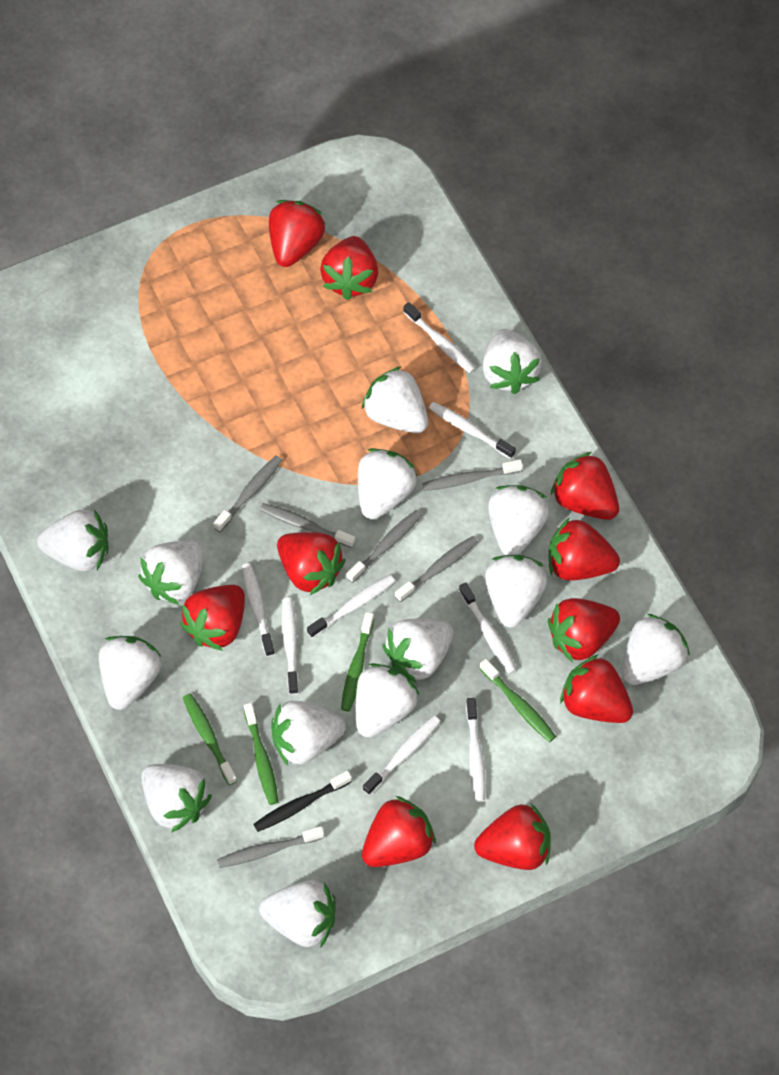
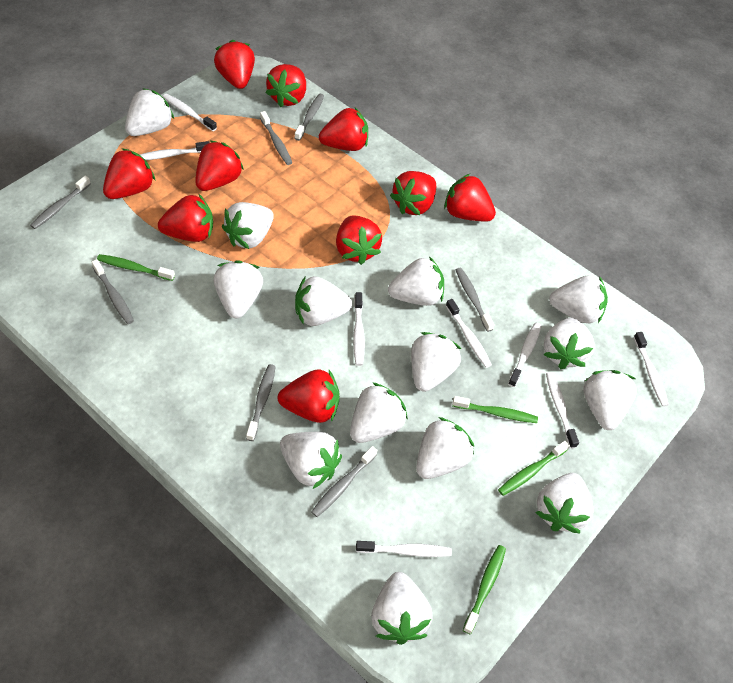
black toothbrush: [253,771,352,832] = 1 -> none = 0
grey toothbrush: [213,456,283,532] [217,826,324,868] [260,503,355,548] [346,510,422,583] [395,536,478,602] [422,459,523,491] = 6 -> [30,176,91,229] [92,259,134,324] [246,364,276,441] [260,111,292,165] [294,94,324,141] [311,446,377,517] [456,268,494,332] = 7

